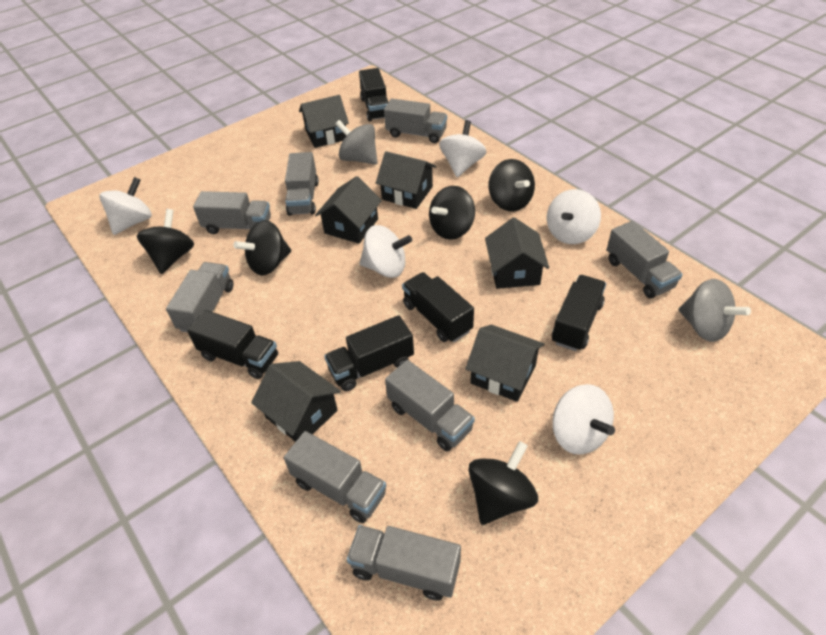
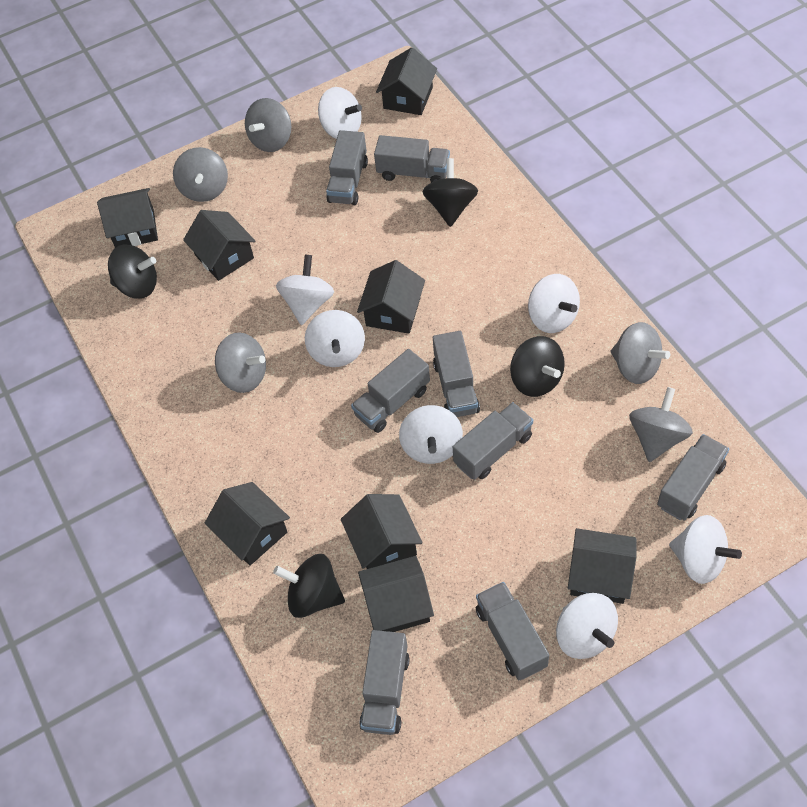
black house: [251,361,341,442] [299,95,349,148] [315,176,382,244] [376,151,436,209] [465,325,544,402] [485,217,549,289] = 6 -> [97,188,158,248] [183,210,255,281] [205,482,290,566] [341,494,423,569] [357,260,425,334] [358,556,434,632] [376,47,437,115] [568,528,637,604] = 8
black spinning top: [137,209,194,274] [234,220,291,275] [429,186,475,240] [468,441,538,525] [489,159,535,211] = 5 -> [108,244,157,299] [273,554,345,618] [422,158,478,227] [510,336,565,397] = 4
black truck: [187,310,278,379] [324,315,414,391] [359,68,388,122] [402,272,474,342] [552,275,606,351] = 5 -> none = 0
grey spinning top: [335,120,378,165] [679,279,751,342] = 2 -> [173,147,228,202] [215,332,266,393] [245,98,291,152] [610,322,670,384] [629,387,693,462] = 5
white spinning top: [99,177,152,235] [360,225,412,278] [439,120,486,177] [547,189,601,244] [552,384,615,455] = 5 -> [276,255,334,325] [305,310,365,367] [318,87,362,139] [399,405,463,464] [528,274,580,333] [556,593,618,659] [669,515,742,584] = 7

